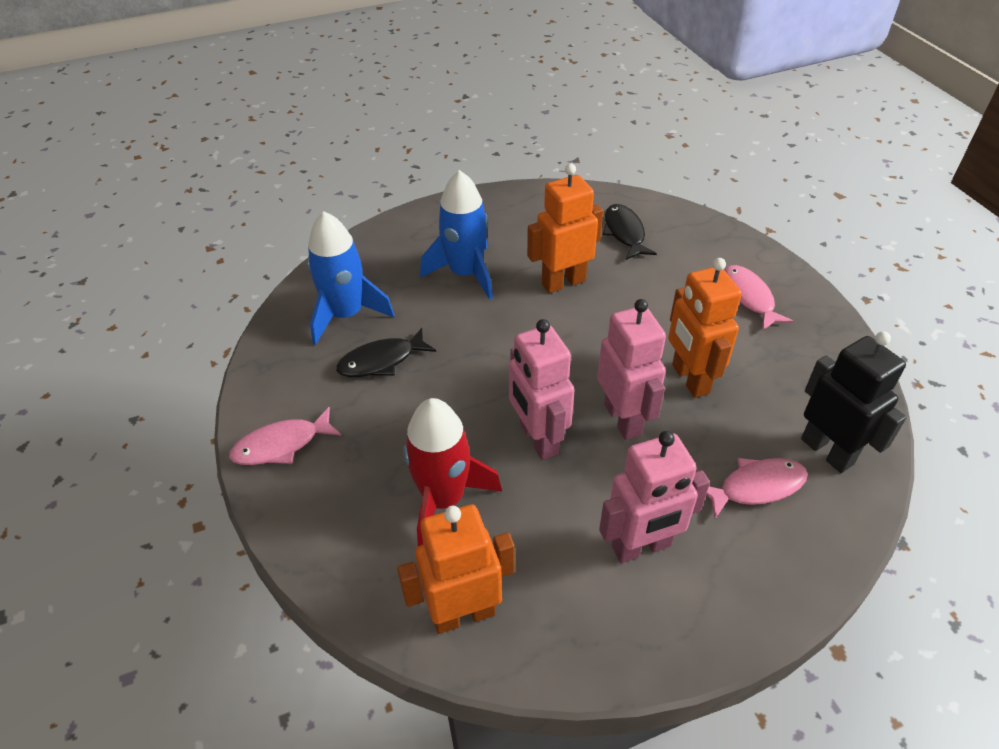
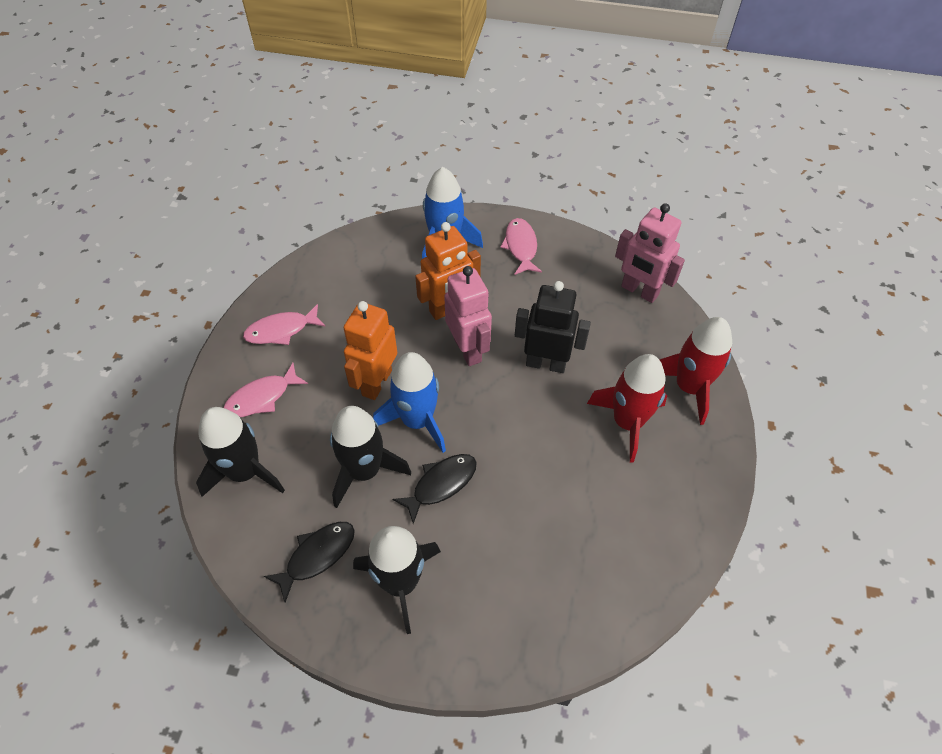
black rocket: none = 0 -> [196,407,285,497] [330,406,411,508] [353,526,441,634] = 3
orange robot: [397,504,515,634] [527,163,603,293] [668,258,742,398] = 3 -> [344,301,397,400] [415,222,481,320] = 2
pink robot: [509,319,575,460] [597,299,666,440] [599,431,710,563] = 3 -> [444,266,492,366] [615,203,685,303] = 2
red rocket: [403,398,502,546] = 1 -> [587,354,667,463] [659,317,732,425] = 2

